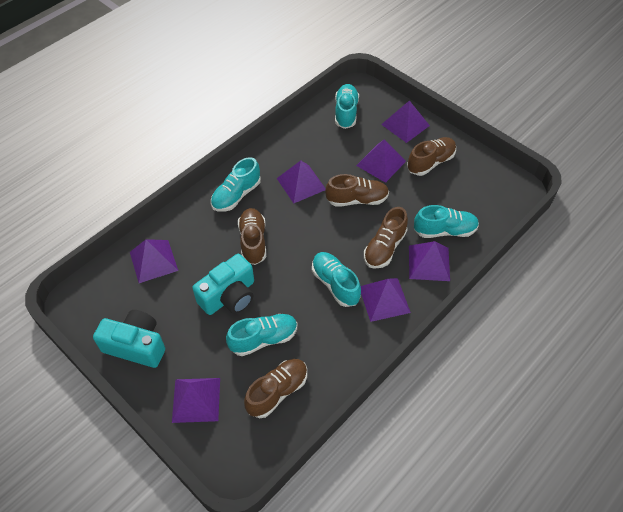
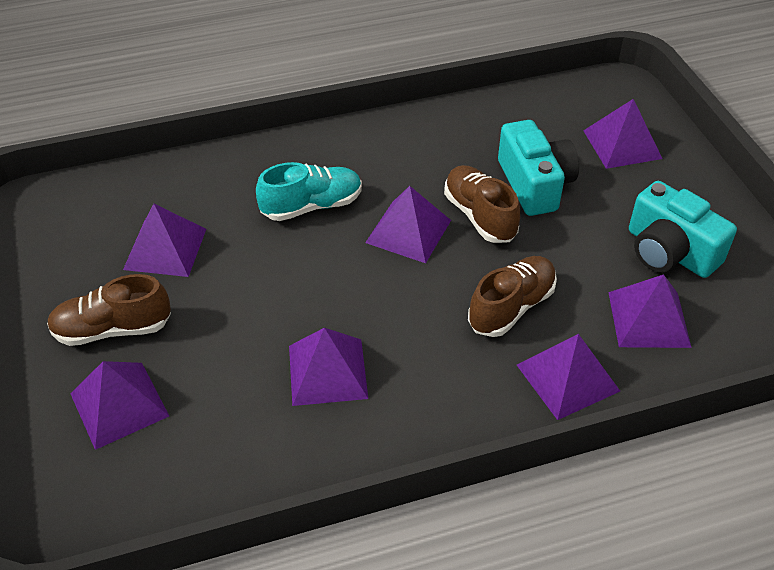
brown shoe: [238,208,266,265] [244,359,307,418] [325,174,389,207] [364,207,408,269] [407,137,456,176] = 5 -> [47,274,171,346] [444,165,520,243] [468,256,557,337] = 3
turquoise shoe: [211,157,261,212] [226,314,297,356] [312,252,361,307] [335,84,359,129] [414,205,479,238] = 5 -> [256,162,362,221] = 1

